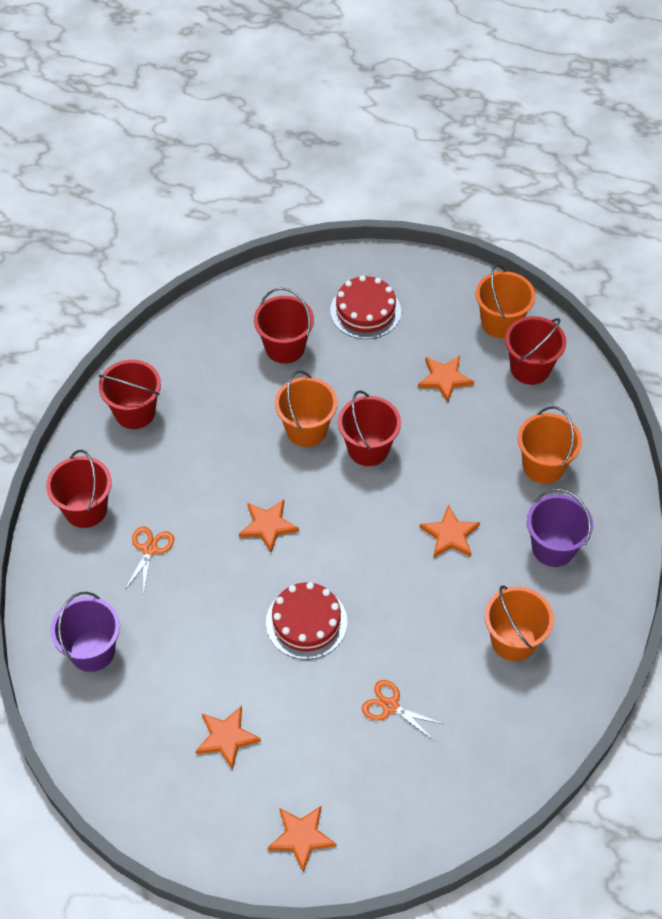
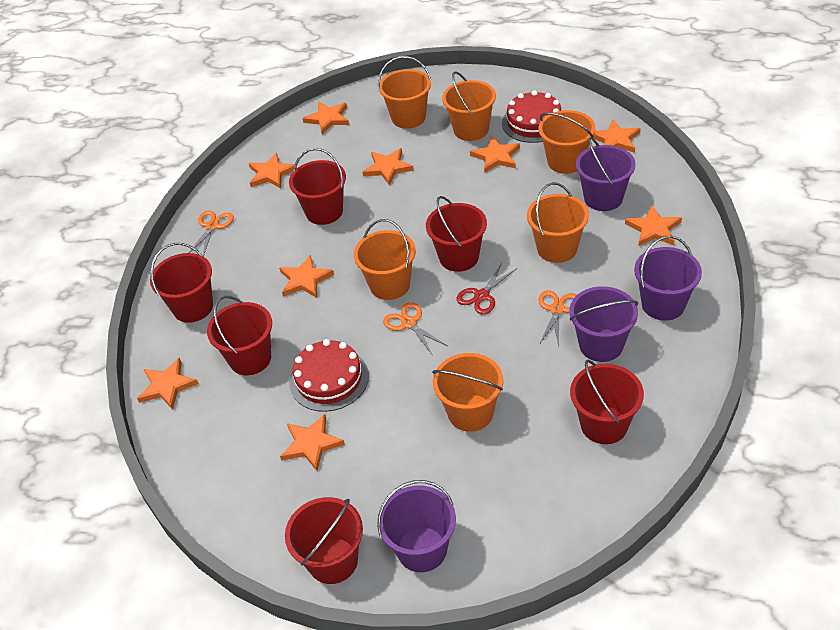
orange bucket: [275,371,337,447] [476,264,535,339] [485,586,554,661] [518,406,582,484] = 4 -> [354,219,416,300] [378,56,431,129] [432,353,503,432] [442,71,496,141] [527,182,589,263] [539,110,595,174] = 6
orange scissors: [124,526,174,595] [362,680,443,741] = 2 -> [189,210,234,257] [383,302,448,356] [539,290,576,347] = 3
orange star: [196,706,261,770] [239,500,299,553] [268,806,336,872] [418,356,474,403] [420,505,480,558] = 5 -> [137,358,199,410] [249,153,297,188] [279,255,334,298] [280,414,345,471] [302,102,349,134] [363,148,414,185] [470,137,520,173] [593,119,641,153] [625,205,682,246] = 9
purple bucket: [50,592,120,672] [527,489,593,567] = 2 -> [377,480,456,572] [569,286,638,362] [576,137,636,211] [634,236,702,321] = 4
red bucket: [46,450,112,528] [99,360,161,429] [254,288,314,364] [338,391,401,466] [505,316,566,385] = 5 -> [150,243,213,323] [207,296,272,375] [285,497,363,584] [289,148,346,225] [426,196,487,272] [570,359,644,444] = 6
red scissors: none = 0 -> [456,263,517,314] = 1

